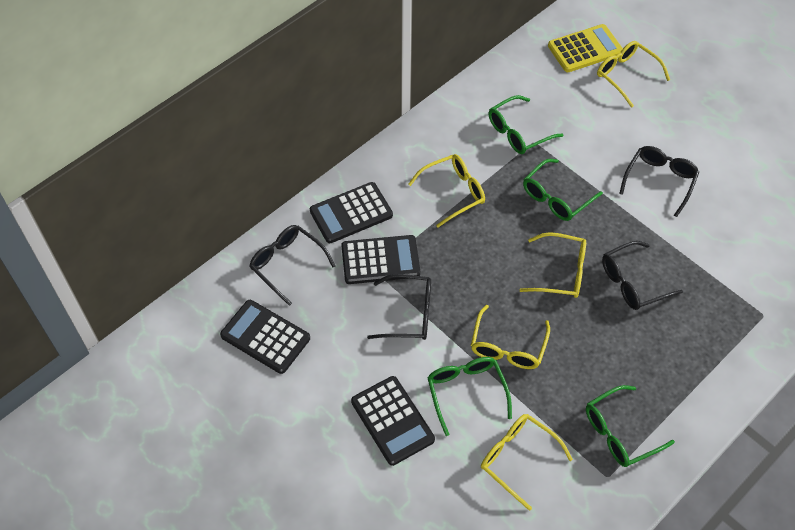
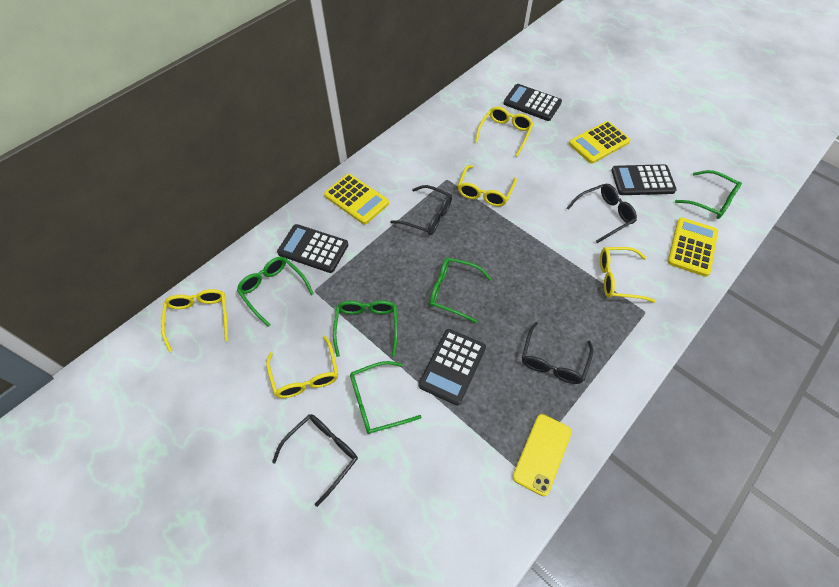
green glasses: [427,357,512,436] [489,95,563,154] [523,159,603,221] [586,385,675,467] = 4 -> [237,257,314,327] [333,300,398,357] [350,361,421,434] [430,257,492,323] [675,170,742,219] = 5
yellow calculator: [548,24,623,72] = 1 -> [324,174,389,225] [569,121,631,164] [668,217,718,277] = 3
yellow phone: none = 0 -> [513,414,572,496] = 1

